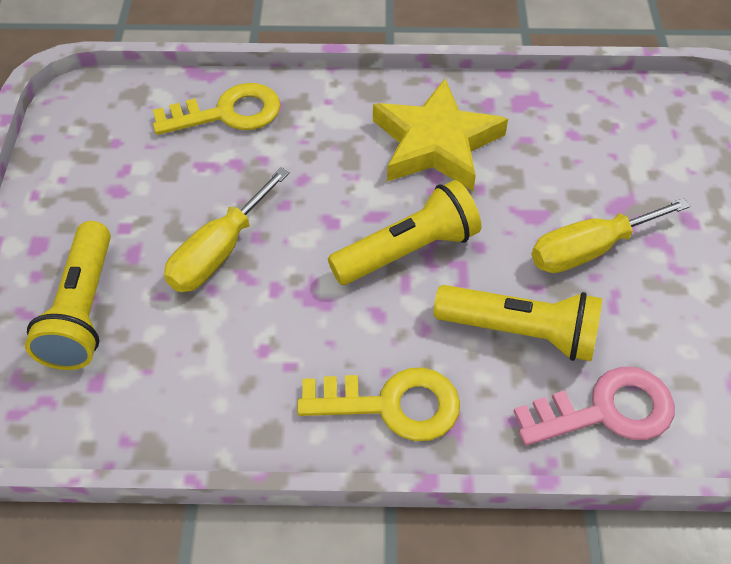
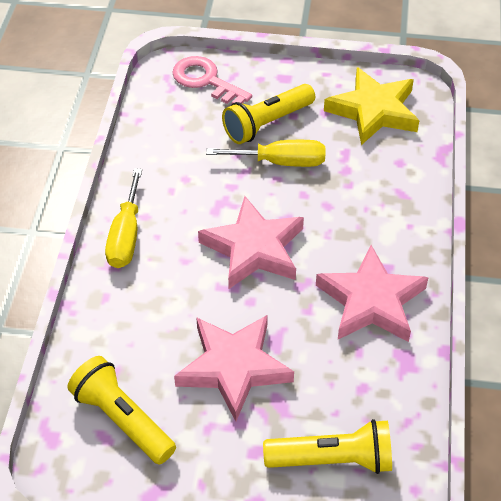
pink star: none = 0 -> [174,315,294,421] [198,196,304,289] [316,245,429,342] = 3
yellow key: [153,83,281,135] [297,368,460,441] = 2 -> none = 0

